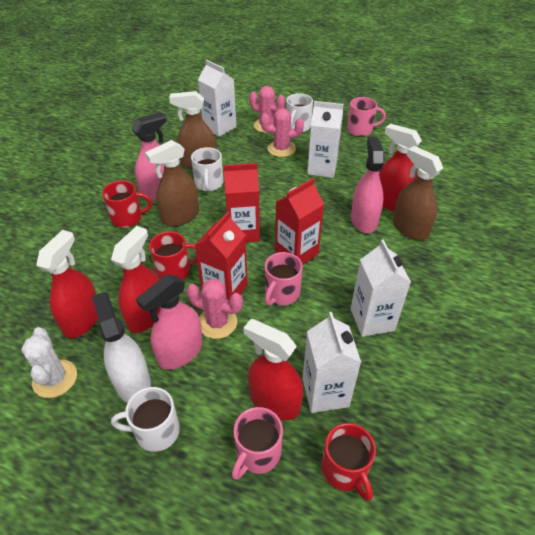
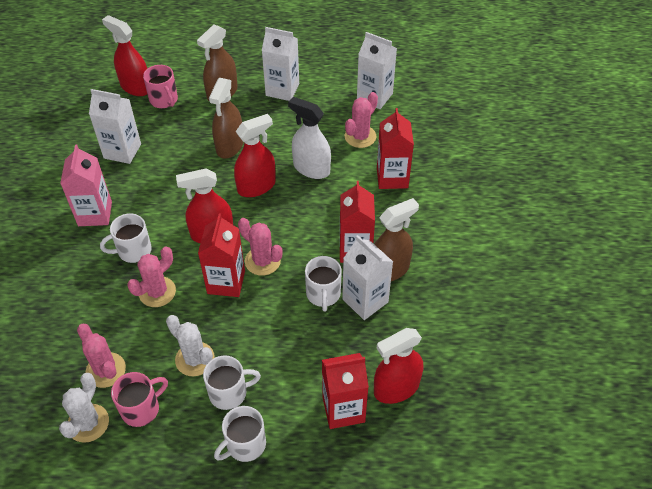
pink cactus: [187,279,243,339] [249,86,285,133] [261,108,304,157] = 3 -> [77,324,126,388] [127,246,176,307] [238,218,283,276] [345,92,378,148] = 4
pink carton: none = 0 -> [60,145,112,226] = 1
pink mug: [232,407,283,480] [265,252,303,306] [347,97,386,137] = 3 -> [111,372,168,427] [143,65,178,108] = 2
pink spray bottle: [131,112,167,200] [136,275,203,370] [351,137,385,233] = 3 -> none = 0
red carton: [195,212,248,300] [223,163,260,242] [275,178,324,265] = 3 -> [198,214,245,297] [322,353,369,429] [340,181,375,263] [377,108,414,189] = 4
red mug: [102,181,152,227] [149,231,197,280] [321,423,376,501] = 3 -> none = 0
white cactus: [21,327,77,398] = 1 -> [59,373,109,443] [166,315,215,376] = 2
white mug: [111,387,180,452] [191,147,223,191] [286,93,313,132] = 3 -> [100,213,152,263] [203,355,261,410] [214,406,266,462] [305,256,342,312] = 4

